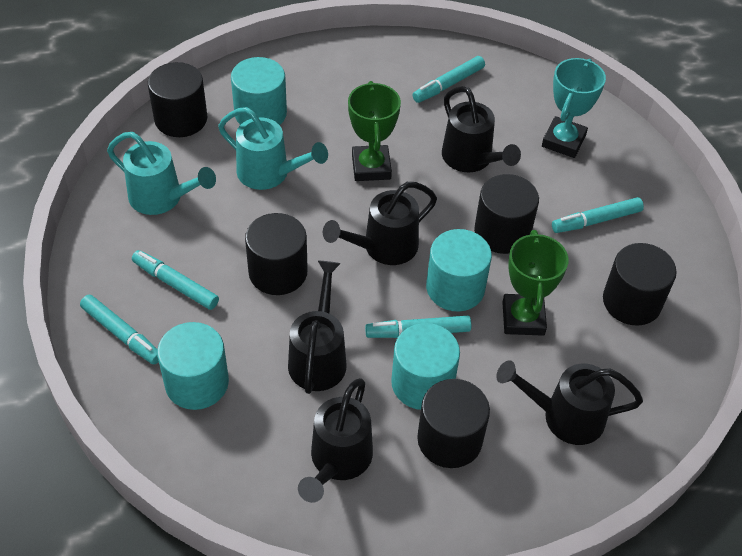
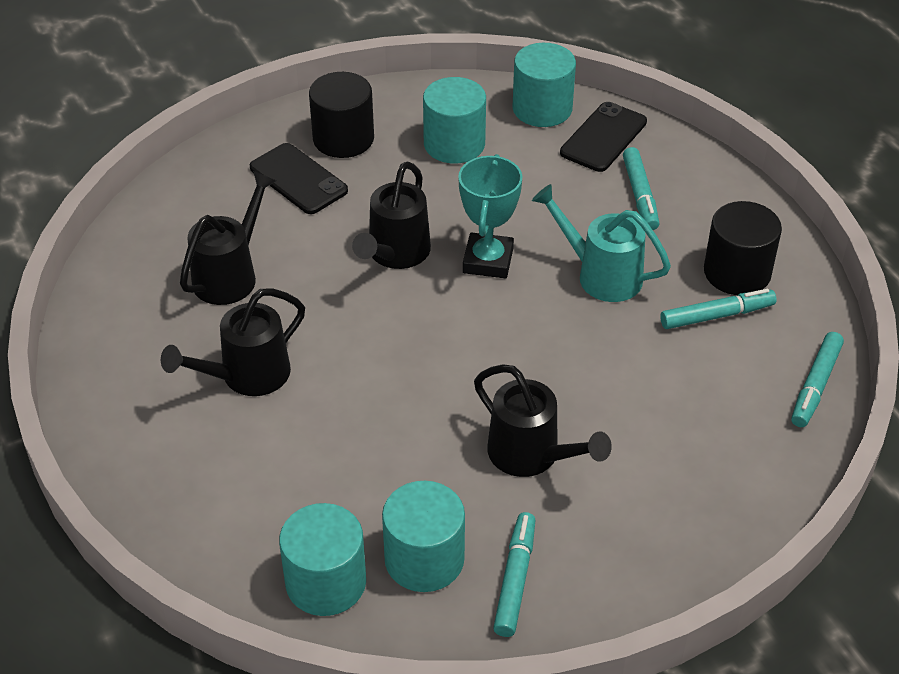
black cylinder: [148,62,207,137] [245,213,308,295] [417,379,490,468] [474,174,539,254] [603,243,677,326] = 5 -> [309,72,374,158] [704,201,782,295] = 2
black phone: none = 0 -> [249,143,348,214] [560,102,647,172] = 2
black watering can: [288,260,347,394] [298,378,373,503] [323,182,437,265] [442,86,521,172] [496,360,643,445] = 5 -> [161,288,305,396] [180,171,276,305] [352,161,431,269] [474,364,612,477] = 4
green trophy: [348,81,401,181] [502,230,569,336] = 2 -> none = 0
turquoise marker: [80,295,159,365] [132,250,219,310] [365,316,471,338] [413,56,485,103] [552,197,644,233] = 5 -> [493,512,535,637] [623,147,659,230] [660,289,777,329] [791,332,844,427] = 4
turquoise watering can: [107,132,216,215] [218,107,328,190] = 2 -> [532,184,671,302] = 1

